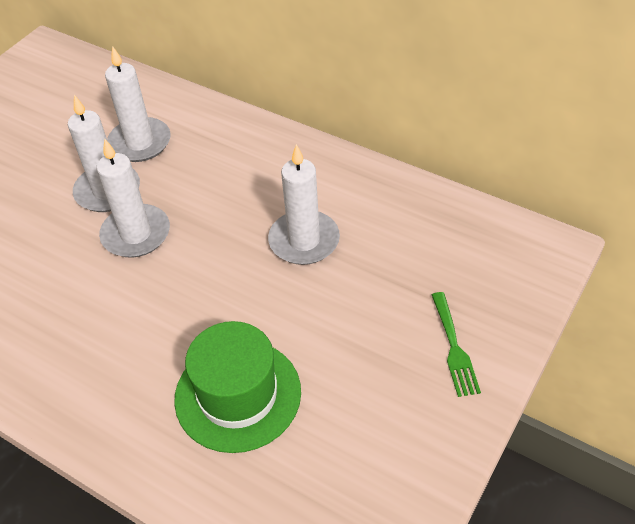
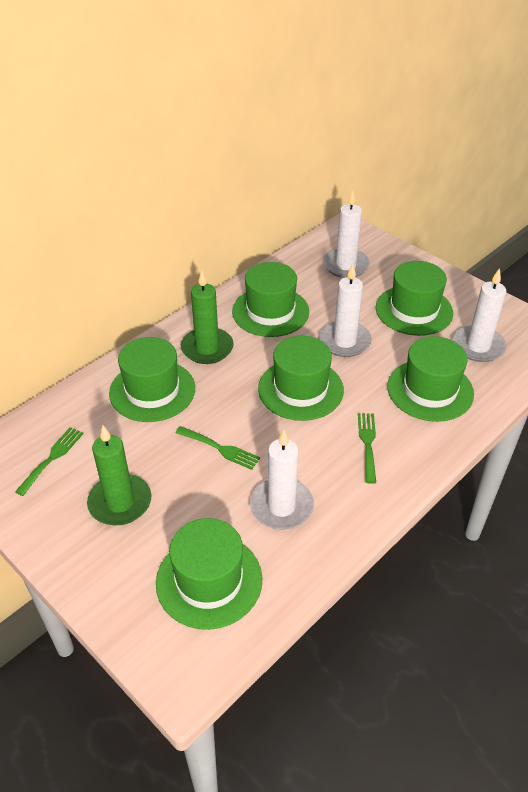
green candle: none = 0 -> [87,425,151,525] [181,271,234,364] = 2
green fork: [432,292,481,397] = 1 -> [15,427,84,496] [176,426,260,470] [358,413,376,484] = 3
green hat: [174,321,301,453] = 1 -> [109,337,195,422] [156,518,262,630] [232,262,309,337] [258,336,344,421] [376,261,453,336] [387,336,474,422] = 6

